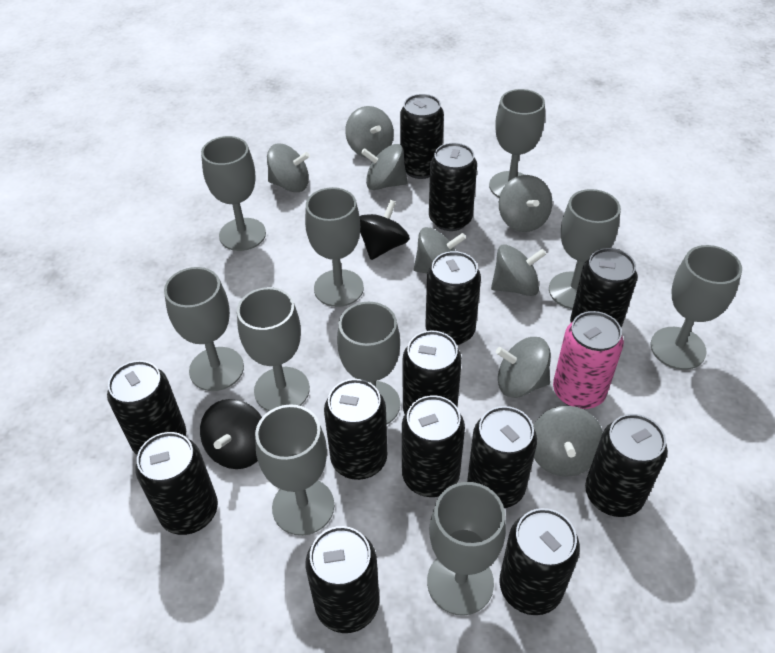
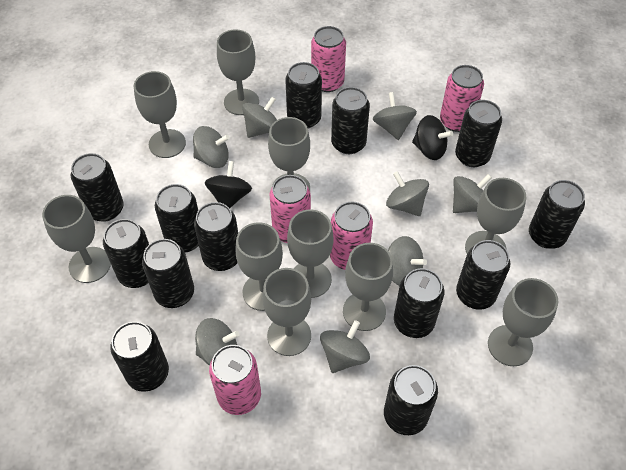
pink can: [553,311,624,409] = 1 -> [209,345,261,415] [269,175,311,243] [311,26,346,92] [330,202,373,270] [440,65,484,132] = 5

